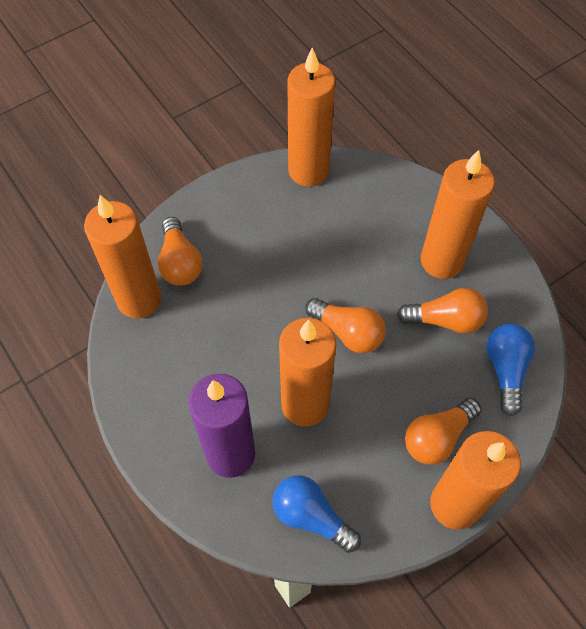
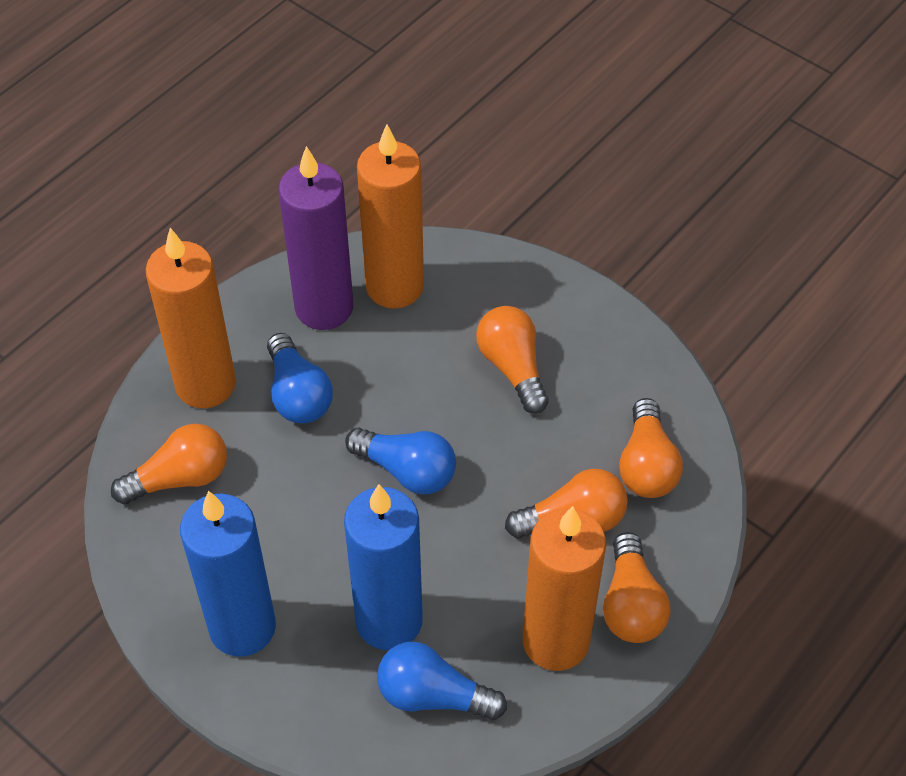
blue candle: none = 0 -> [180,491,276,657] [344,484,423,650] = 2
blue light bulb: [273,475,361,553] [486,324,535,416] = 2 -> [267,333,333,424] [345,428,456,494] [377,642,507,720] = 3
orange candle: [84,195,161,319] [279,318,336,427] [287,47,335,187] [421,150,495,279] [430,431,521,530] = 5 -> [146,228,236,408] [357,124,424,309] [523,506,606,671] = 3
orange light bulb: [158,217,203,286] [305,298,386,353] [397,288,488,334] [405,398,482,465] = 4 -> [111,424,227,505] [476,306,549,414] [505,469,628,539] [603,532,670,643] [619,398,683,498] = 5

